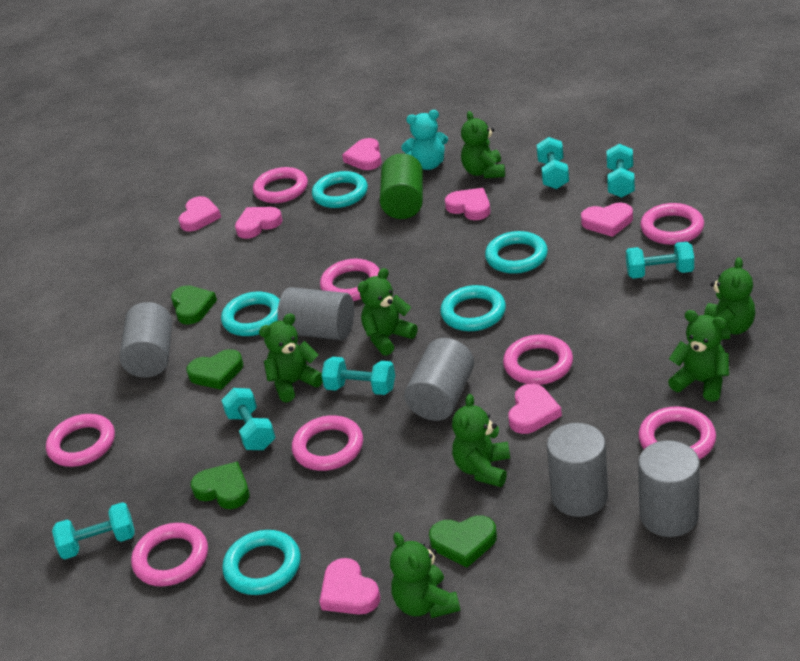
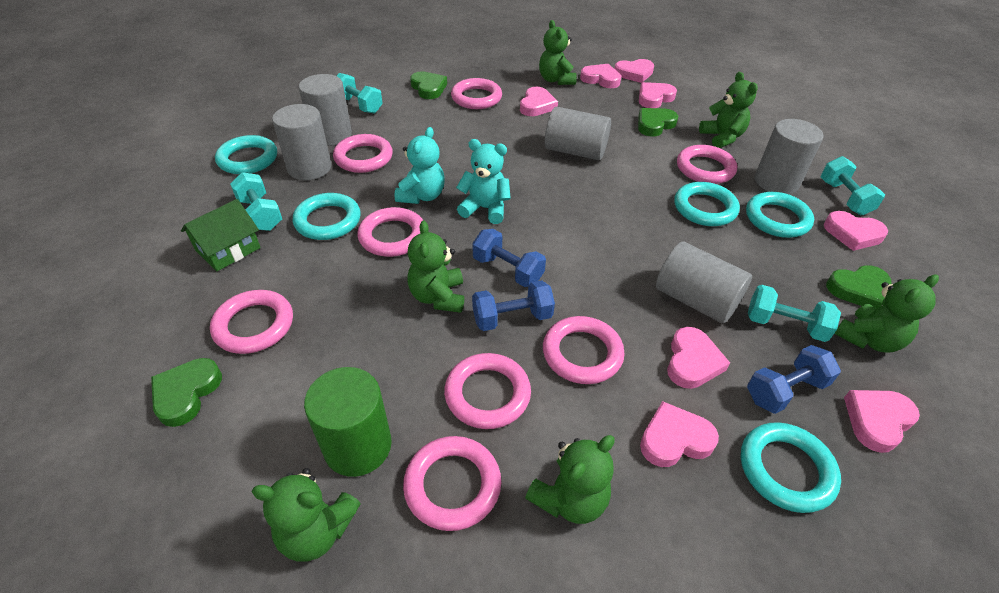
blue dumbbell: none = 0 -> [472,229,546,287] [472,280,555,331] [747,345,841,414] = 3
green house: none = 0 -> [181,199,261,271] = 1
green teddy bear: [259,313,323,403] [358,268,418,356] [390,532,460,618] [452,394,510,487] [461,111,505,178] [668,310,729,402] [704,257,755,340] = 7 -> [252,468,361,562] [407,221,464,313] [525,435,614,524] [539,20,577,85] [699,72,758,148] [834,274,939,353] = 6
pink heart: [179,196,221,232] [235,207,283,239] [319,558,380,615] [342,138,382,170] [445,188,490,220] [508,384,562,434] [581,203,633,237] = 7 -> [520,87,558,116] [580,64,621,88] [614,59,654,83] [639,82,677,108] [640,401,719,467] [667,327,730,389] [824,211,888,251] [844,390,920,453] = 8
turquoise dumbbell: [52,502,135,559] [221,388,276,450] [321,357,395,395] [536,137,569,189] [607,144,635,198] [626,242,694,279] = 6 -> [230,172,282,231] [337,73,383,114] [748,285,841,342] [821,156,885,215] = 4
turquoise teddy bear: [401,110,448,170] = 1 -> [395,127,445,204] [456,139,511,224] = 2

